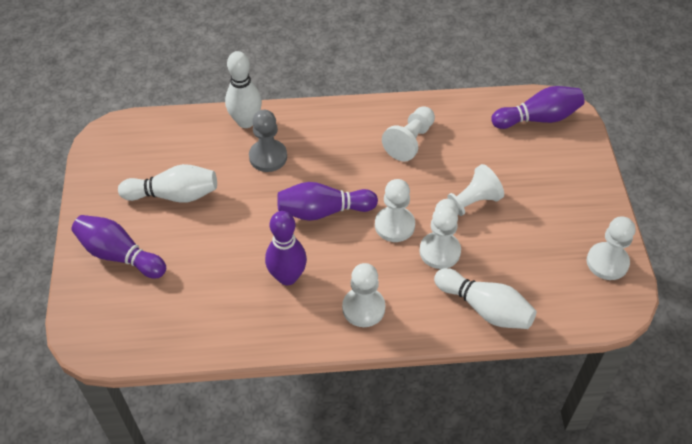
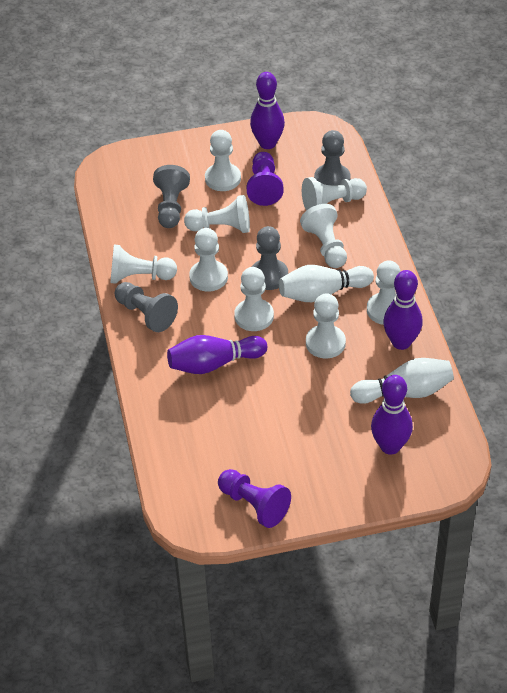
grey pawn: [249,110,287,172] = 1 -> [115,282,178,332] [153,165,190,228] [252,226,288,290] [314,130,350,185] = 4
purple pawn: none = 0 -> [218,469,291,528] [247,152,284,206] = 2
white bowling pin: [118,164,217,203] [225,51,262,128] [434,268,537,329] = 3 -> [279,265,374,302] [350,358,454,404] = 2
white pawn: [342,263,385,327] [375,179,415,242] [382,106,435,161] [419,206,461,269] [435,164,504,216] [587,217,635,280] = 6 -> [110,245,177,284] [184,195,250,233] [189,228,228,292] [205,130,241,191] [234,267,274,331] [300,204,347,268] [302,177,367,211] [306,293,346,359] [367,260,401,325] = 9

